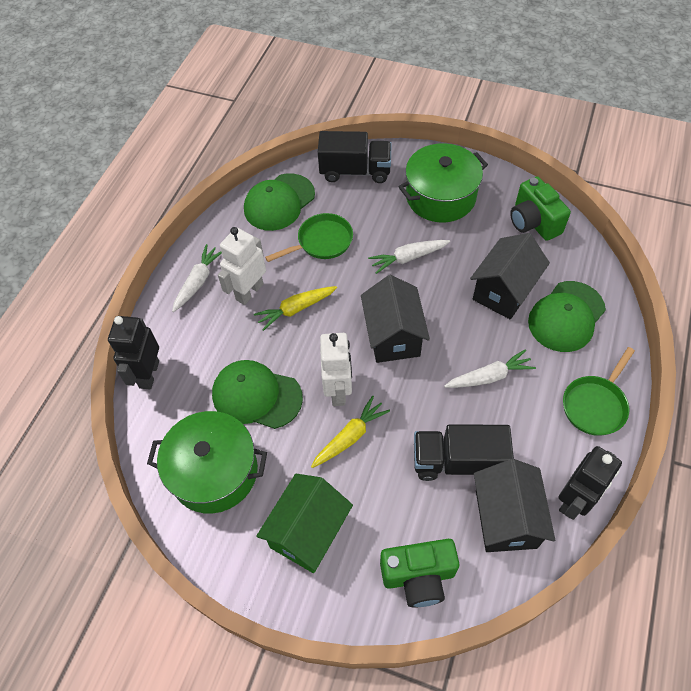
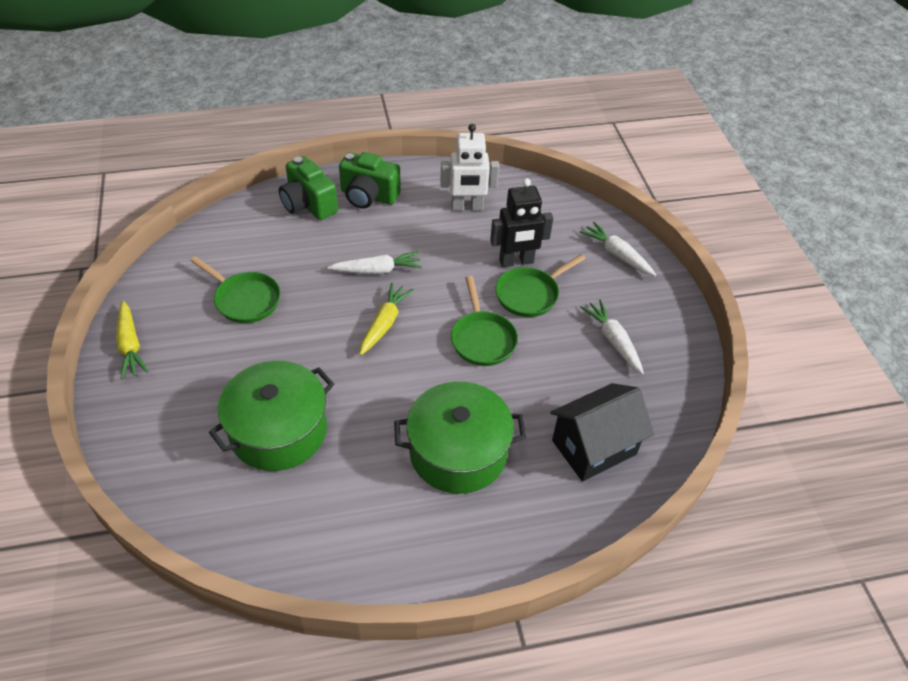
black house: [361,275,430,363] [470,233,550,320] [474,459,555,552] = 3 -> [550,383,654,482] = 1
black robot: [108,316,159,389] [559,446,622,520] = 2 -> [490,178,553,267] = 1
black truck: [318,131,392,183] [414,424,514,481] = 2 -> none = 0
green cap: [212,360,303,429] [244,173,315,231] [528,281,606,352] = 3 -> none = 0
green house: [256,474,353,573] = 1 -> none = 0
green pan: [265,213,353,262] [563,347,635,436] = 2 -> [190,256,280,323] [451,276,518,366] [495,254,586,317] = 3
white robot: [218,227,266,305] [320,333,352,406] = 2 -> [440,124,499,211] = 1

